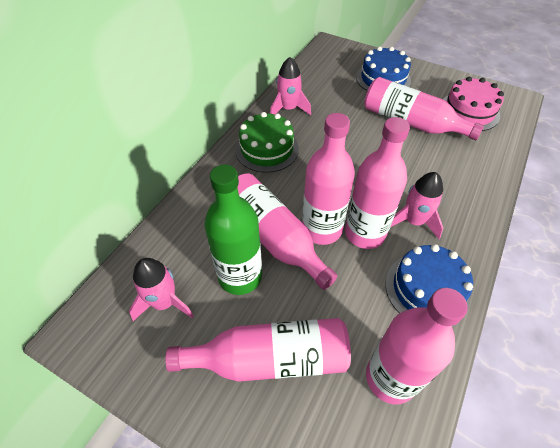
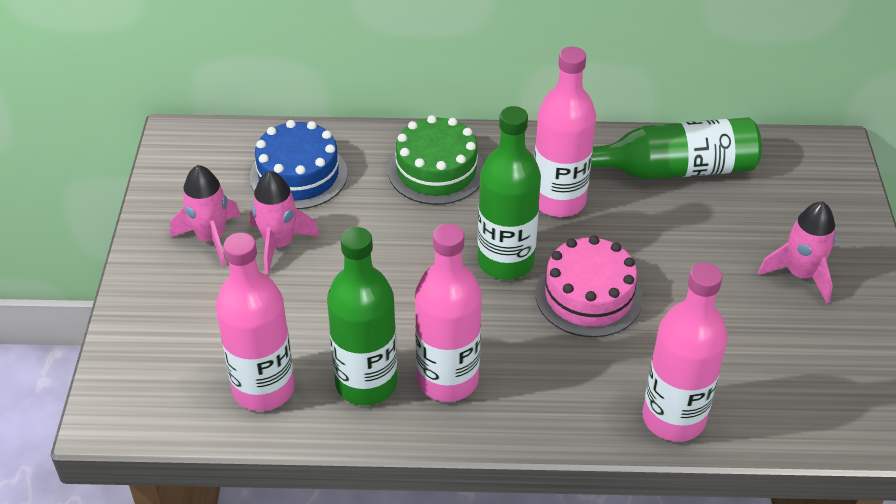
blue cake: [356,46,411,91] [385,244,473,318] = 2 -> [250,120,347,209] = 1
green bottle: [204,165,262,295] = 1 -> [327,227,397,406] [477,106,541,280] [591,117,762,180] = 3
pink bottle: [165,318,351,382] [237,173,337,290] [302,113,355,245] [345,117,410,249] [364,77,484,140] [366,288,468,404] = 6 -> [216,233,295,411] [415,224,482,402] [534,47,596,217] [642,263,727,442] = 4

